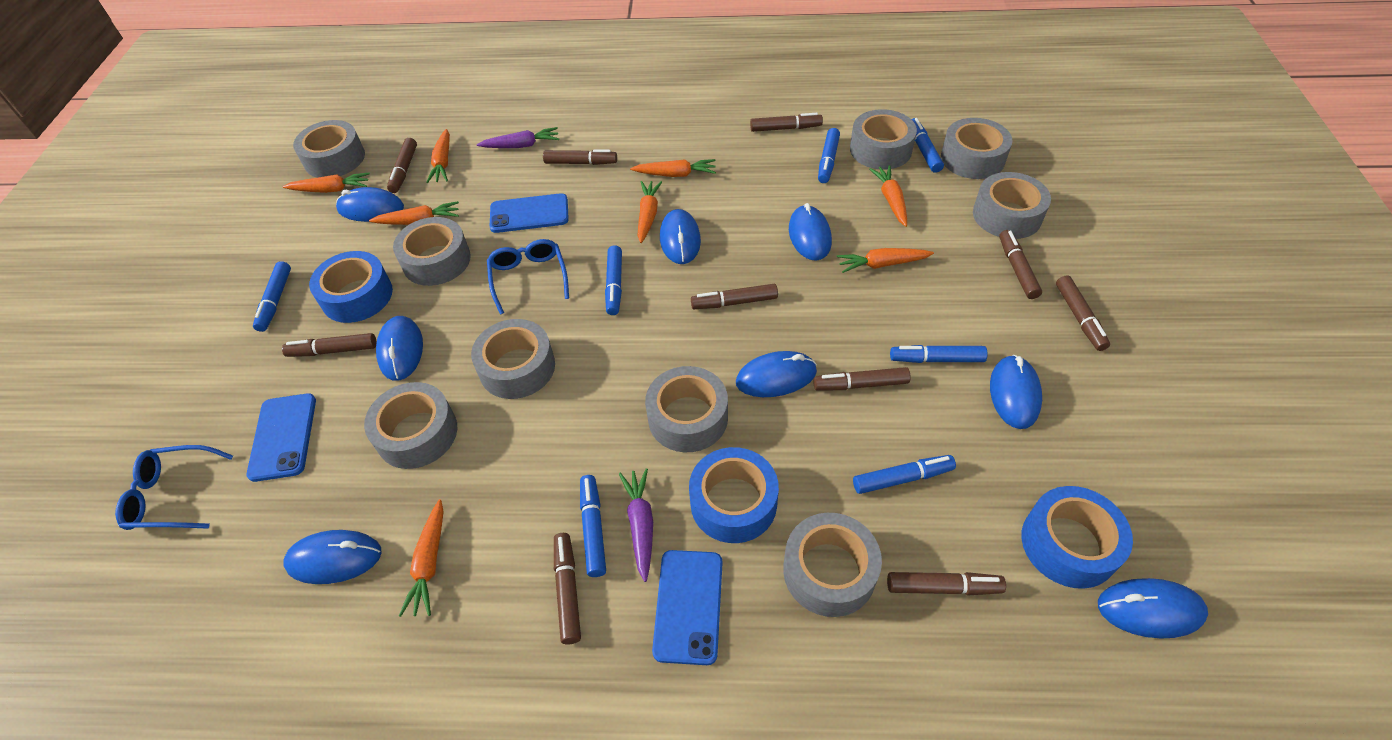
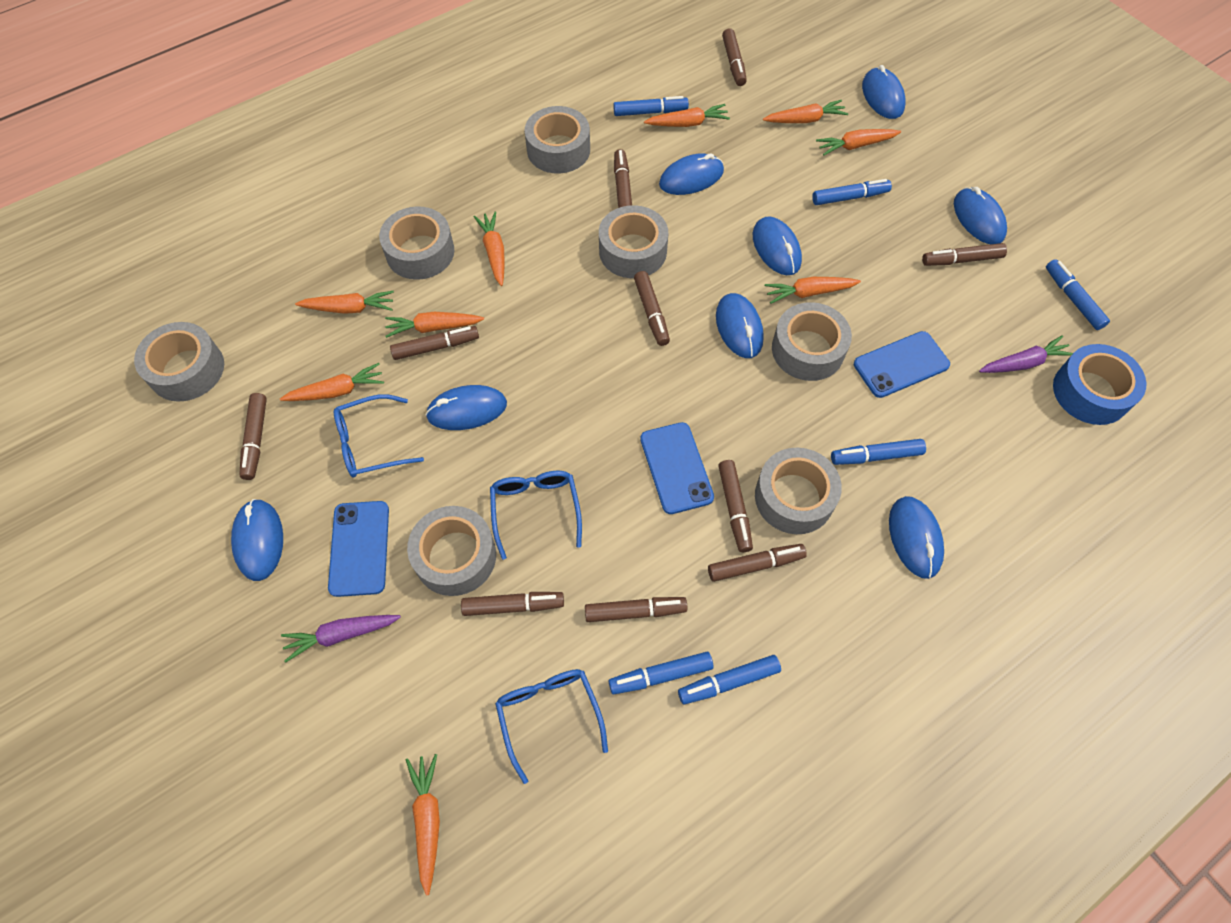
blue glasses: [115,445,233,530] [487,239,569,314] = 2 -> [334,394,424,478] [490,471,582,560] [495,669,608,784] = 3
blue marker: [253,261,291,332] [580,475,606,577] [605,245,622,315] [818,128,840,183] [853,455,956,494] [890,345,988,363] [911,118,944,173] = 7 -> [608,652,713,694] [613,96,689,116] [678,655,781,704] [812,179,892,205] [831,439,926,465] [1046,259,1110,330] = 6
blue tape: [309,251,393,323] [689,447,779,543] [1021,486,1133,589] = 3 -> [1053,344,1147,425] = 1
grey tape: [293,120,365,178] [364,382,457,469] [393,217,471,286] [471,319,555,399] [645,366,728,452] [783,513,882,617] [850,109,917,170] [941,118,1012,179] [973,172,1051,239] = 9 -> [134,322,224,402] [379,206,454,280] [407,506,496,596] [525,106,590,173] [599,205,668,278] [755,448,842,534] [772,302,852,381] = 7
orange carrot: [283,173,370,193] [369,201,459,225] [399,499,444,617] [426,129,450,183] [630,159,716,177] [637,181,662,243] [837,248,934,273] [869,165,907,227] = 8 -> [280,363,384,401] [295,291,394,314] [385,312,484,338] [406,754,440,896] [474,212,505,286] [644,104,730,127] [763,100,848,123] [765,277,861,304] [816,129,901,156] = 9

